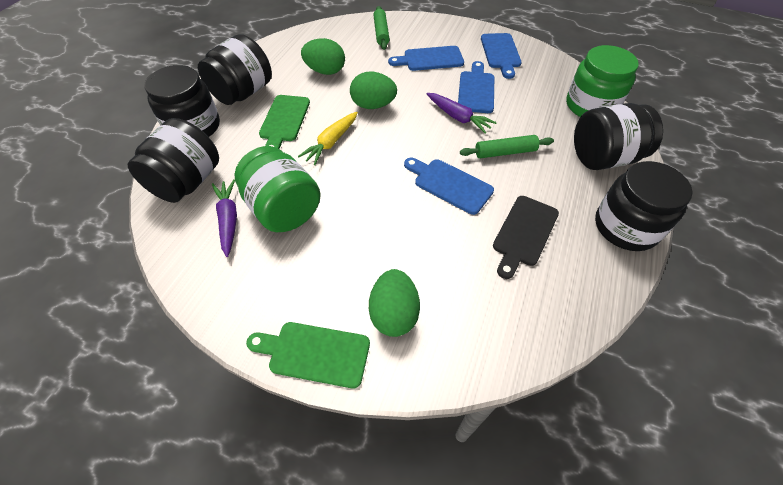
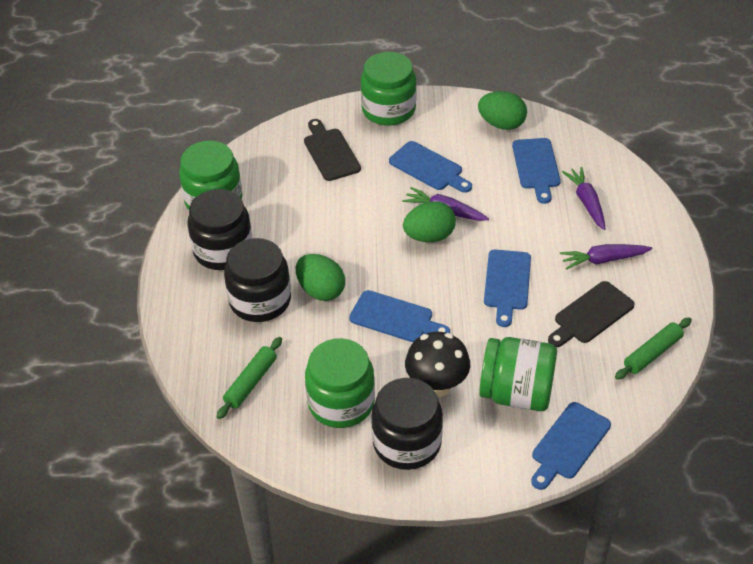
black cutting board: [493,196,559,279] = 1 -> [304,119,361,181] [548,281,635,347] = 2
black jar: [128,118,219,203] [144,65,220,137] [198,34,272,105] [574,103,663,170] [595,161,693,251] = 5 -> [188,189,252,270] [224,238,291,322] [371,378,443,470] = 3
black mushroom: none = 0 -> [405,332,470,397] = 1
blue cutting board: [388,46,464,71] [404,158,494,215] [458,61,494,113] [481,33,522,79] = 4 -> [349,290,450,342] [389,141,472,193] [484,250,531,327] [512,138,561,204] [531,402,611,490] = 5
green cutting board: [246,322,370,388] [259,95,310,149] = 2 -> none = 0
green jar: [234,146,321,232] [566,45,639,117] = 2 -> [179,141,242,210] [305,338,375,428] [361,52,416,126] [479,337,557,411] = 4
purple carrot: [212,179,237,257] [427,93,497,134] = 2 -> [403,187,489,221] [560,244,652,270] [562,167,605,230] = 3
yellow carrot: [298,112,358,165] = 1 -> none = 0

